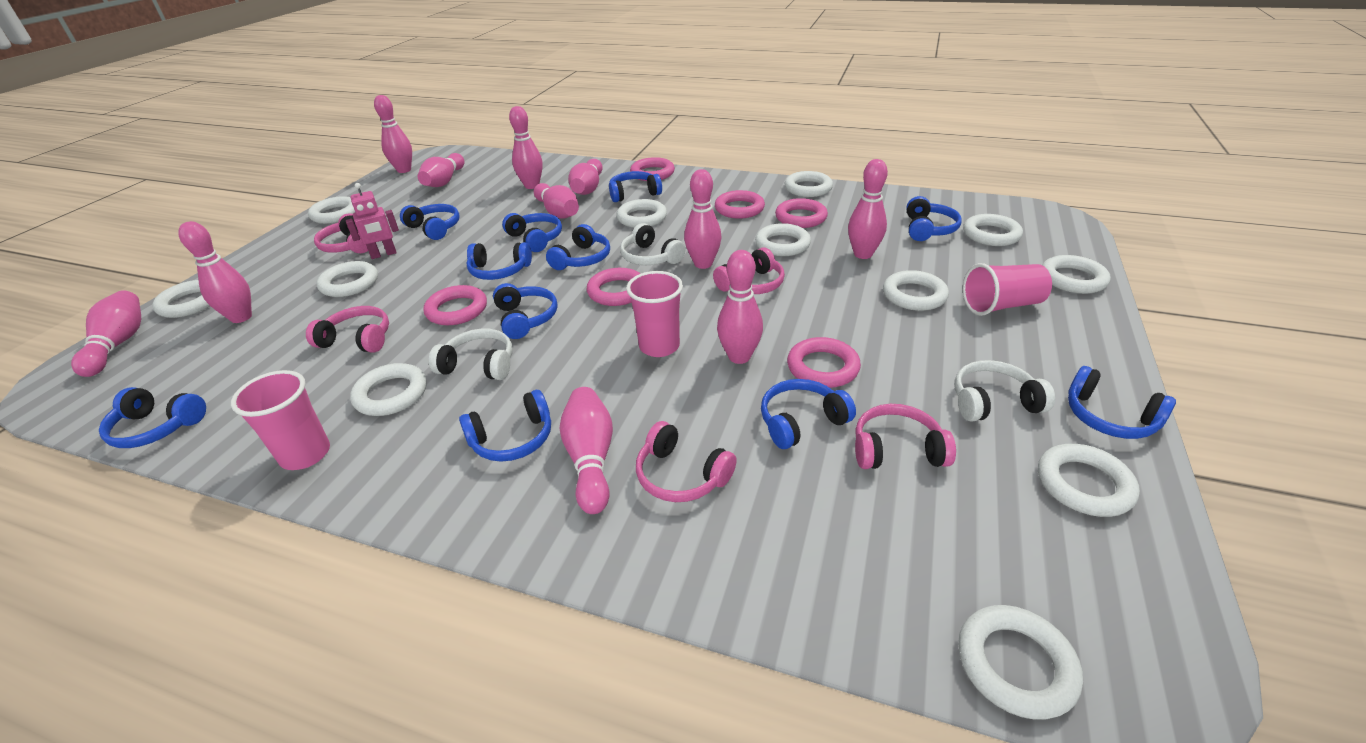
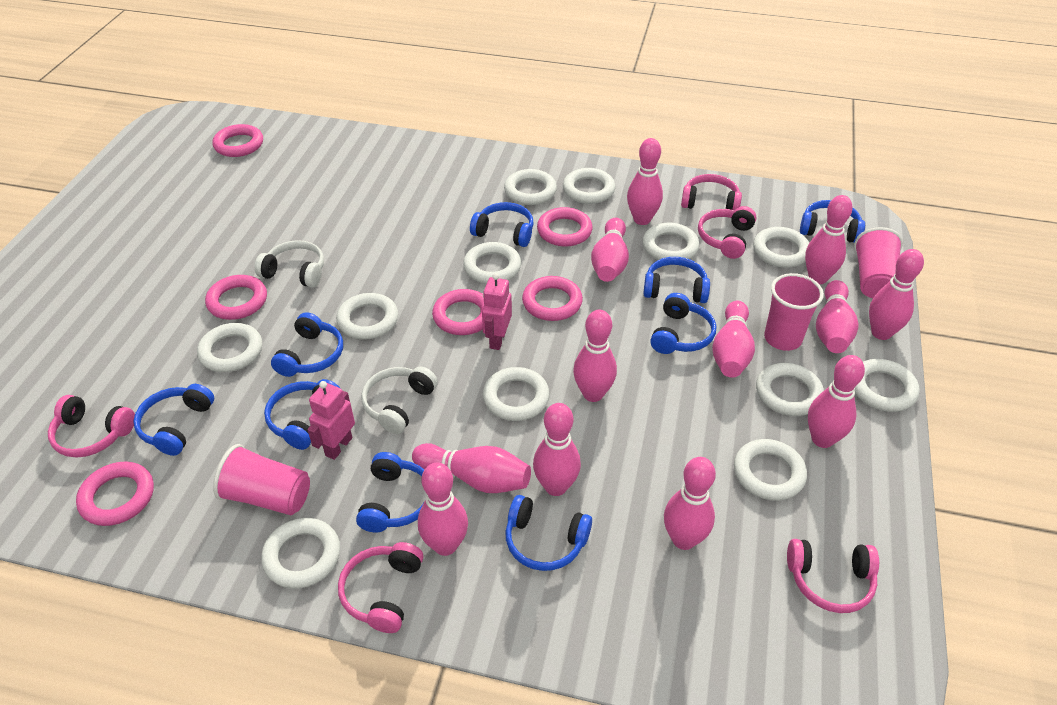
blue headphones: [99,387,206,448] [400,204,460,240] [459,390,551,462] [466,242,532,280] [493,283,558,339] [502,213,562,252] [546,224,610,270] [609,171,662,202] [761,379,856,449] [906,196,962,241] [1068,366,1176,439] = 11 -> [133,384,214,456] [264,379,340,450] [271,312,343,377] [356,452,425,533] [470,202,534,247] [505,495,592,571] [643,257,710,303] [650,293,716,354] [800,200,865,243] = 9
pink bowling pin: [71,290,141,377] [178,221,252,323] [374,95,412,173] [418,153,465,187] [509,106,543,189] [534,183,579,219] [559,387,613,514] [568,159,603,195] [684,169,722,269] [717,250,763,364] [848,159,888,259] = 11 -> [412,443,531,493] [418,462,468,556] [533,403,581,496] [573,310,617,402] [591,218,629,282] [627,138,663,225] [664,457,716,550] [712,301,755,378] [805,195,853,284] [808,355,865,448] [816,280,859,353] [869,249,924,340] = 12
pink robot: [346,183,399,259] = 1 -> [307,381,355,460] [482,273,512,350] = 2
white headphones: [429,329,513,380] [620,223,685,265] [954,360,1055,422] = 3 -> [255,240,324,288] [361,367,438,434] = 2

